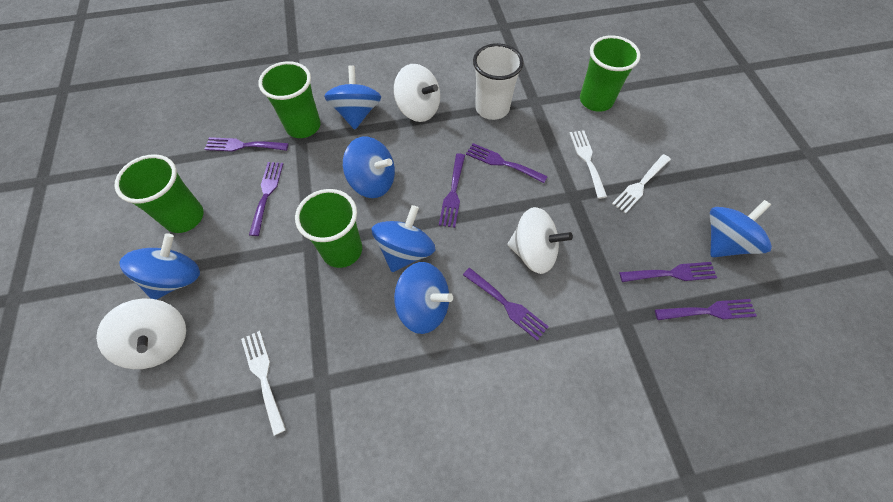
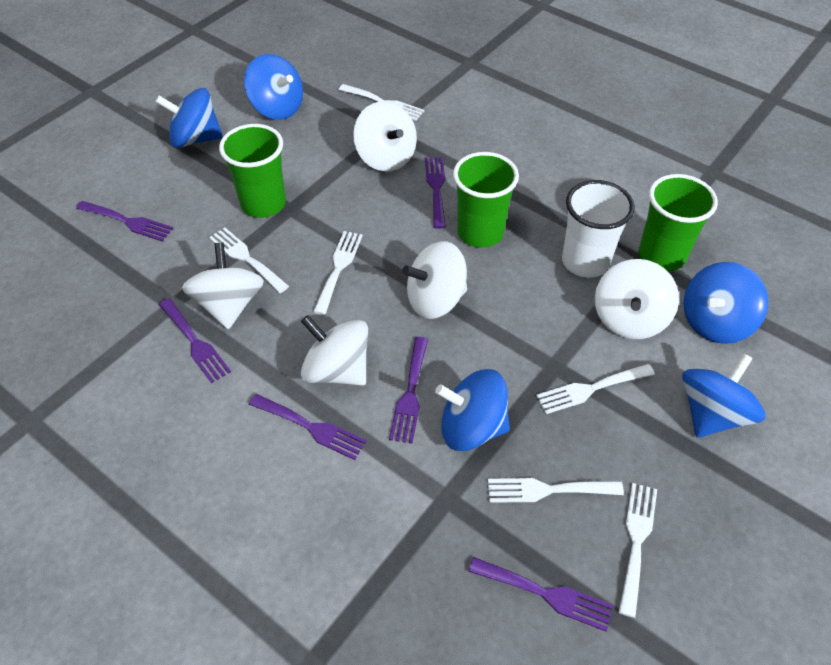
blue spinning top: [119,233,200,300] [324,65,381,130] [343,137,395,198] [372,205,435,272] [394,262,453,334] [710,200,772,257] = 6 -> [155,88,223,148] [244,54,303,120] [435,369,510,451] [682,353,766,438] [683,262,769,344] = 5
green cup: [114,154,204,233] [258,61,321,138] [295,189,362,268] [580,35,640,112] = 4 -> [219,124,286,218] [453,152,519,248] [639,174,718,271] = 3
purple fork: [205,137,289,152] [249,162,283,236] [439,154,465,228] [463,268,549,341] [466,143,548,183] [620,262,717,282] [655,299,757,320] = 7 -> [76,201,173,242] [159,298,231,383] [249,394,367,460] [389,337,428,444] [425,157,446,229] [468,557,613,632] = 6
white fork: [241,331,286,436] [570,130,607,199] [612,154,671,214] = 3 -> [209,228,289,293] [313,231,363,315] [338,84,424,121] [488,478,624,503] [536,364,655,414] [618,483,657,618] = 6
white spinning top: [96,298,186,369] [394,64,440,122] [508,207,573,274] = 3 -> [182,243,264,329] [301,315,368,386] [353,101,417,172] [402,241,467,319] [595,259,679,339] = 5

